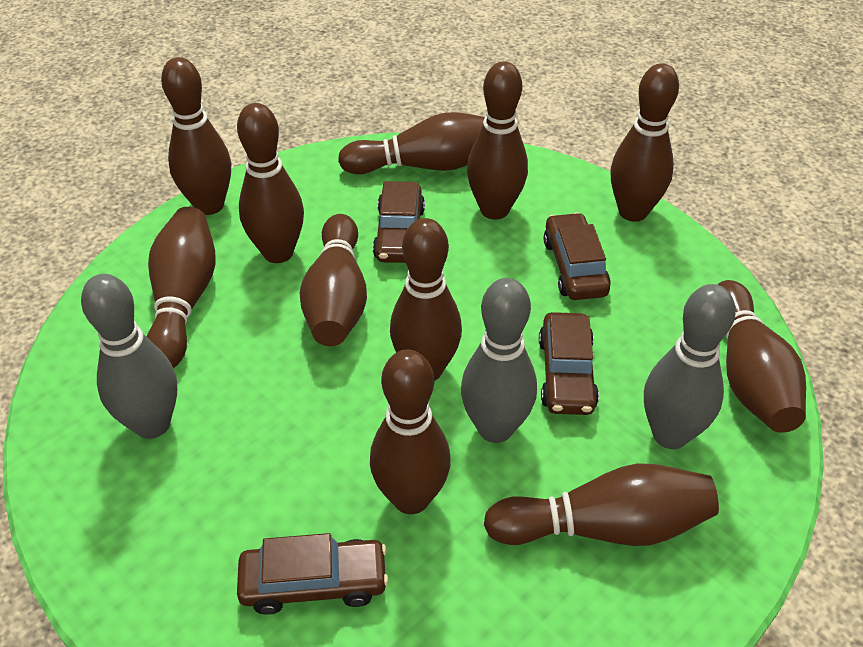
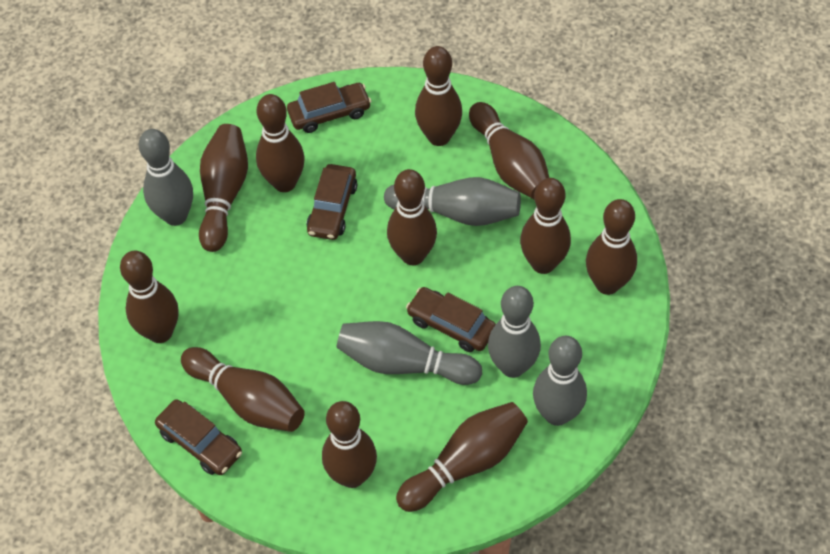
grey bowling pin: [81,274,177,439] [461,278,537,443] [644,284,736,449] = 3 -> [139,129,193,226] [336,321,482,385] [384,177,521,226] [488,286,541,378] [533,336,587,426] = 5

